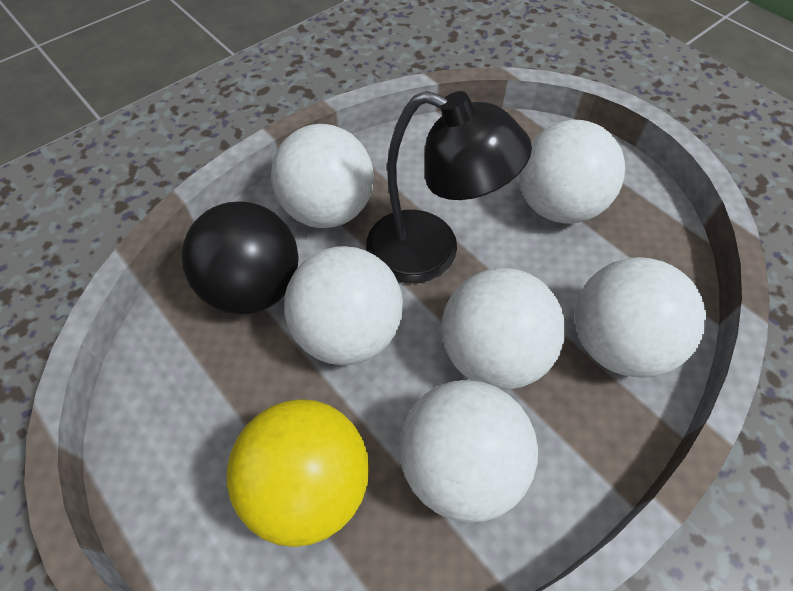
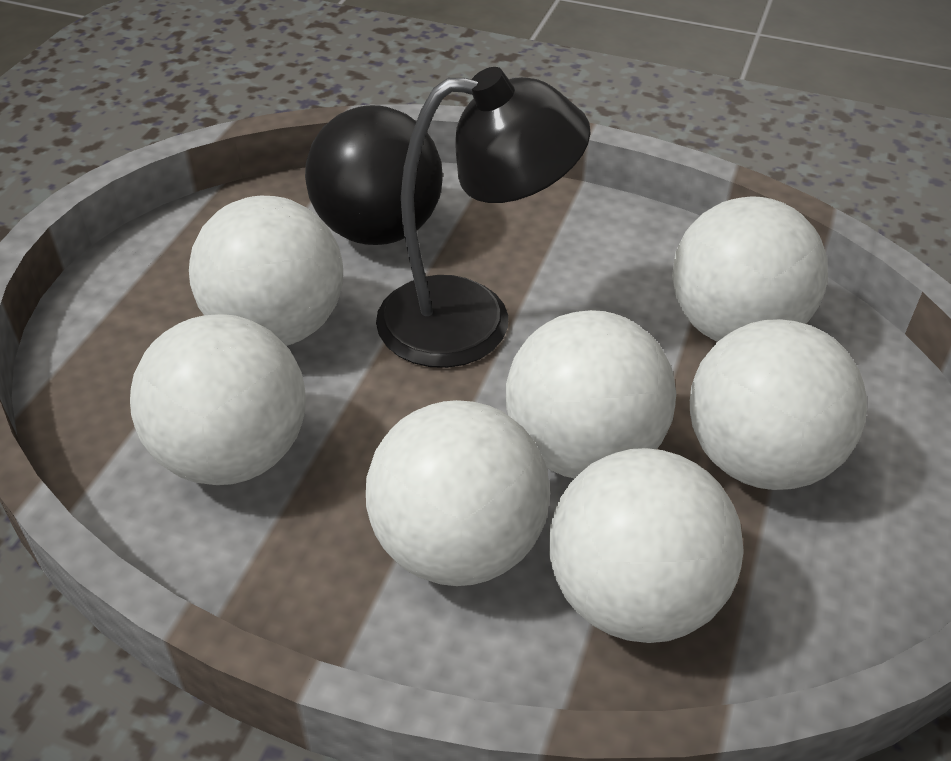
white ball: [271,124,374,228] [284,246,403,365] [399,380,538,523] [442,268,566,390] [519,120,625,224] [575,257,706,378] = 6 -> [130,314,306,485] [189,196,343,346] [366,400,550,586] [506,310,676,479] [549,448,744,643] [672,196,828,342] [690,319,867,490] = 7
yellow ball: [227,399,369,547] = 1 -> none = 0

